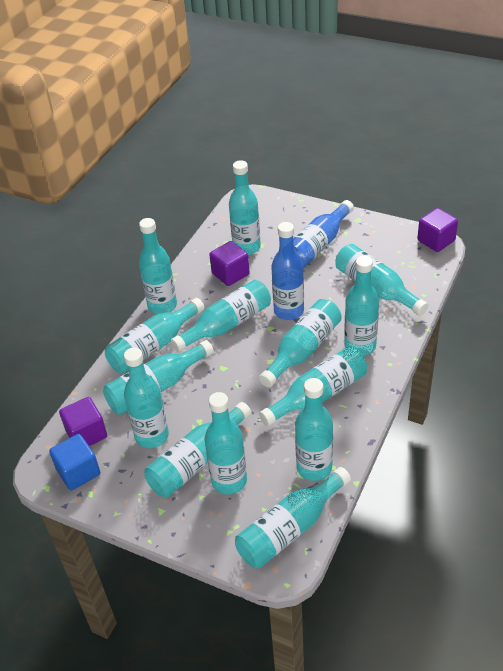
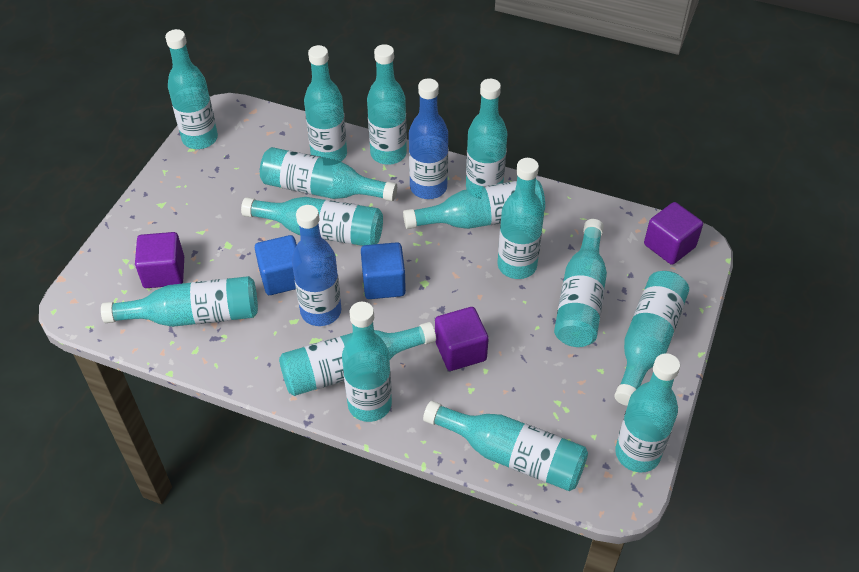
blue cube: [49,434,100,490] = 1 -> [255,235,297,295] [361,242,406,299] = 2
turquoise bottle: [103,340,214,415] [105,298,204,374] [124,347,169,448] [139,218,177,314] [144,402,251,497] [171,280,271,352] [205,392,247,495] [229,160,261,255] [235,467,351,568] [259,299,342,387] [259,347,367,426] [295,378,333,481] [335,244,428,316] [344,256,379,356] = 14 -> [101,276,258,327] [165,29,218,149] [241,197,383,246] [260,147,397,201] [279,322,436,396] [304,45,347,161] [342,302,392,422] [367,44,407,165] [403,179,545,229] [423,401,588,491] [466,79,508,189] [498,158,544,279] [554,219,607,347] [614,271,689,406] [615,353,680,472] = 15

